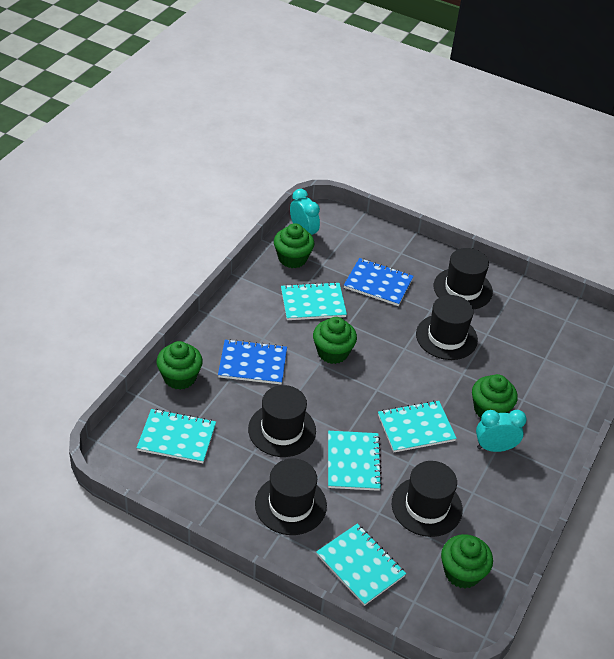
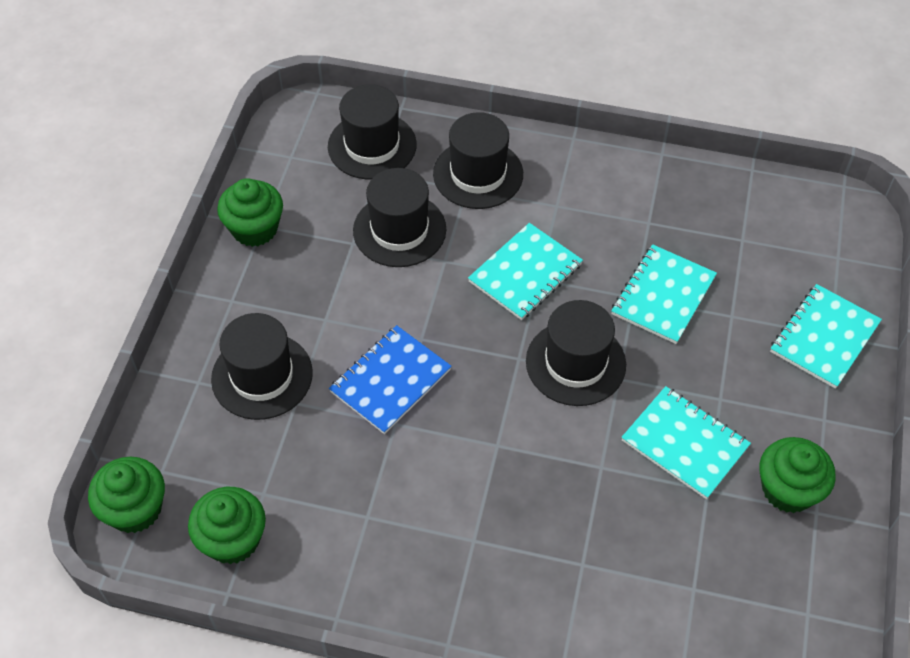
blue notebook: [218,339,287,384] [344,258,414,306] = 2 -> [329,325,452,434] = 1
green cupcake: [156,341,203,390] [274,223,315,268] [313,317,357,364] [441,534,493,588] [472,374,518,418] = 5 -> [88,457,165,533] [188,487,266,564] [217,178,283,247] [759,437,836,513] = 4
turquoise clock: [290,189,320,235] [476,410,527,452] = 2 -> none = 0
turquoise notebook: [137,409,216,463] [281,282,347,320] [316,524,406,606] [328,431,382,491] [378,400,457,452] = 5 -> [468,223,583,320] [611,244,717,344] [621,386,751,499] [770,284,882,389] = 4

